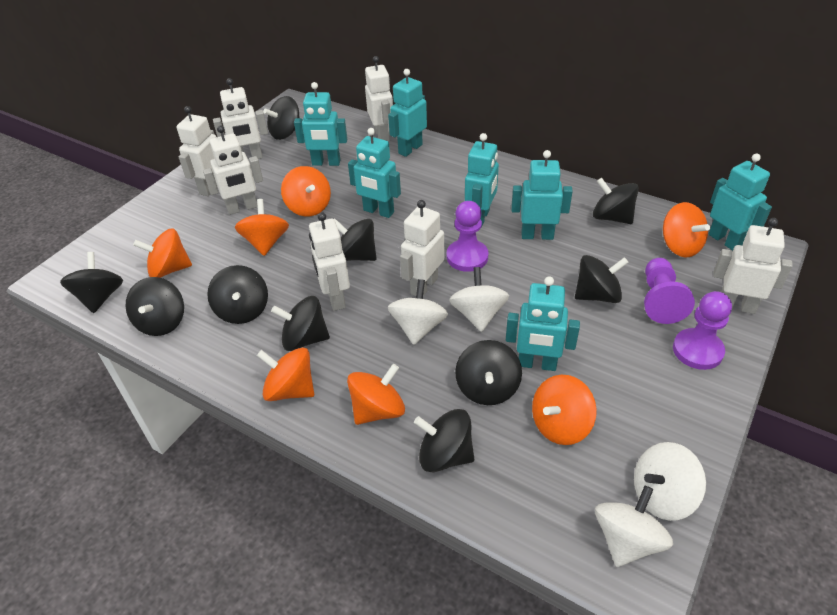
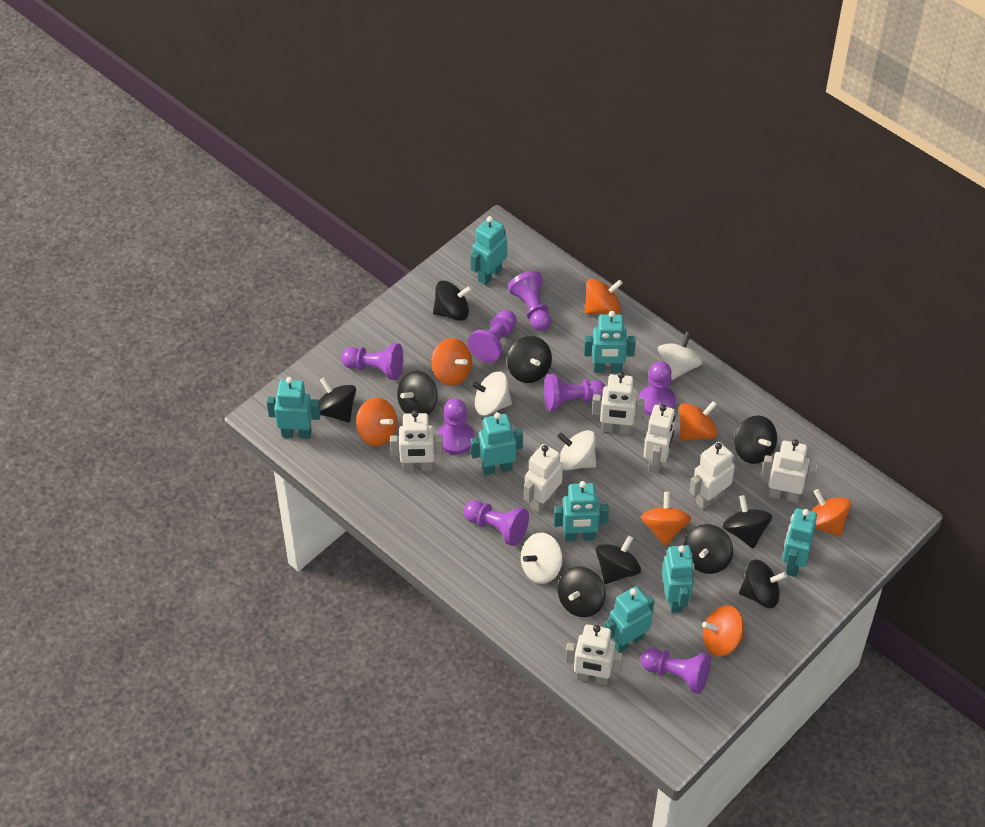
purple pawn: [447,201,488,272] [644,258,695,324] [673,291,732,370] = 3 -> [341,343,403,380] [437,399,475,454] [464,500,529,546] [468,310,517,363] [508,271,551,331] [544,374,605,411] [639,361,676,416] [641,648,711,694] = 8
turquoise robot: [294,82,347,166] [348,128,401,218] [388,69,427,157] [465,133,499,226] [506,276,580,371] [511,150,573,240] [709,154,772,251] = 7 -> [267,377,321,439] [471,216,507,285] [471,412,523,476] [554,481,609,542] [584,311,636,373] [604,586,654,653] [662,545,694,613] [782,508,817,577] = 8

